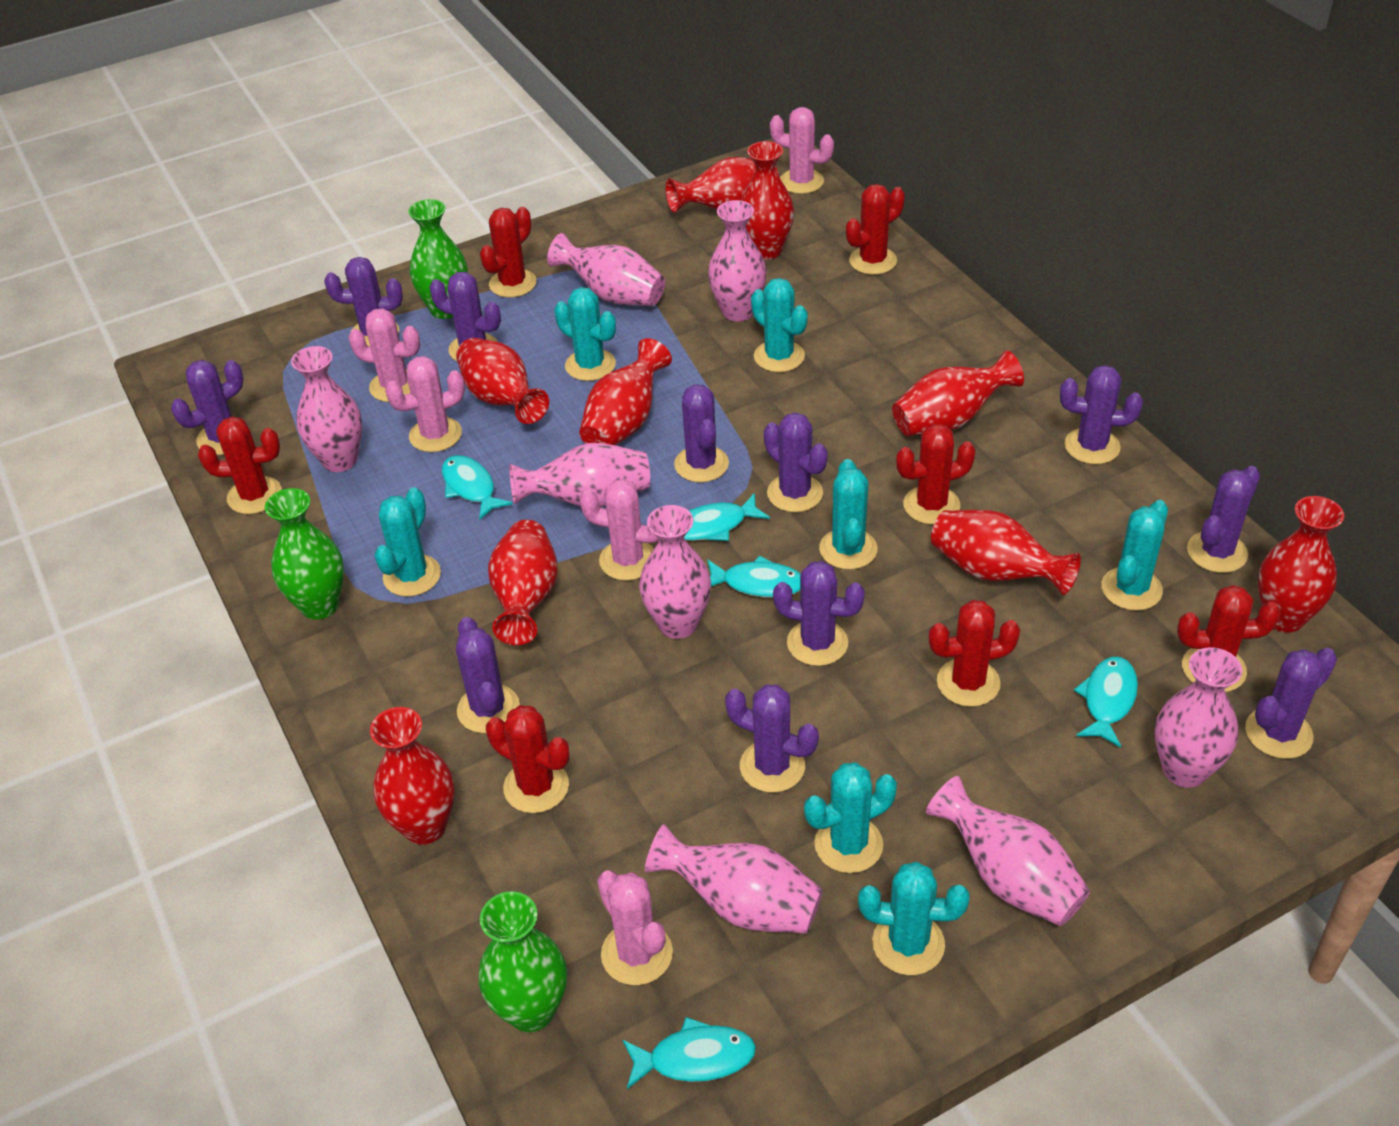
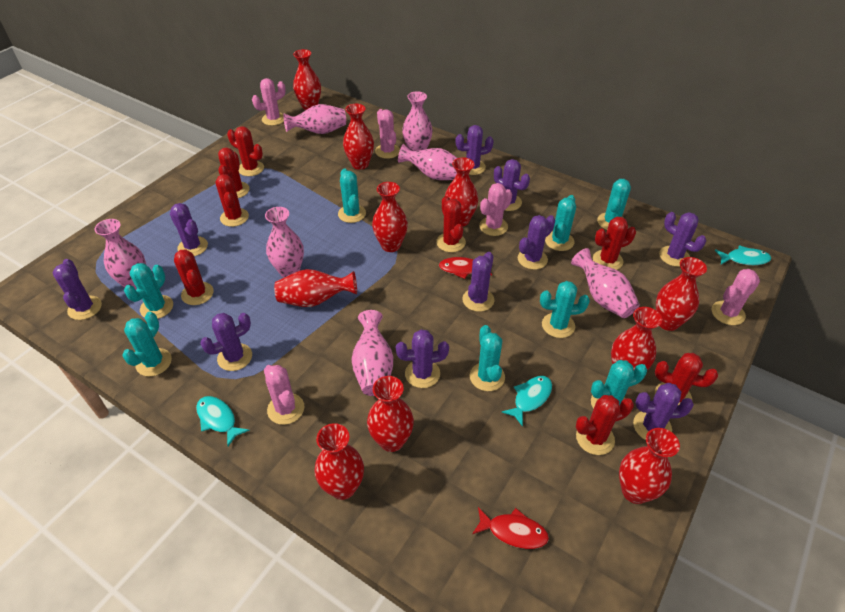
green vase: [265,488,344,620] [408,199,468,319] [478,891,567,1032] = 3 -> none = 0
pink vase: [291,346,362,472] [509,443,650,507] [547,233,665,306] [639,505,711,639] [645,824,823,934] [708,200,767,322] [926,776,1090,926] [1155,647,1242,788] = 8 -> [95,219,146,290] [265,207,304,277] [284,104,346,134] [351,310,393,396] [398,144,457,180] [402,91,432,151] [571,248,640,318] = 7
purple cactus: [171,360,243,455] [324,257,403,347] [429,272,501,361] [456,617,520,733] [674,384,729,482] [725,685,819,793] [764,412,828,512] [773,561,865,666] [1060,365,1143,464] [1187,466,1260,573] [1245,648,1337,759] = 11 -> [53,259,102,320] [170,203,208,256] [200,313,252,371] [396,329,449,388] [456,125,494,175] [462,252,494,312] [494,159,530,211] [518,215,555,270] [633,383,694,440] [659,212,706,267] = 10
red cactus: [198,416,282,514] [480,207,537,298] [486,705,569,813] [846,184,905,275] [896,424,976,525] [929,600,1020,707] [1177,585,1281,692] = 7 -> [174,249,214,305] [216,174,249,227] [218,148,250,198] [227,126,264,176] [436,196,466,252] [576,395,634,455] [593,217,636,270] [655,353,718,405] = 8
red fish: none = 0 -> [439,257,492,279] [472,507,549,549] = 2
red vase: [370,707,455,845] [456,338,549,424] [488,520,558,645] [579,338,672,445] [665,157,779,213] [741,141,794,260] [892,351,1024,436] [931,510,1081,595] [1258,496,1344,633] = 9 -> [274,269,357,307] [293,49,321,111] [314,423,364,500] [343,104,374,170] [367,376,414,452] [372,182,408,252] [445,157,478,227] [611,307,662,370] [619,428,680,504] [656,257,707,331] = 10
turquoise cactus: [374,487,441,597] [554,287,616,381] [751,278,808,372] [804,762,897,873] [819,459,877,570] [858,862,970,975] [1101,500,1168,611] = 7 -> [122,312,172,376] [124,263,173,319] [338,168,366,223] [469,325,505,391] [540,281,590,338] [545,195,576,251] [591,360,647,409] [597,179,631,230] = 8
turquoise fish: [442,455,513,520] [623,1017,756,1089] [684,493,770,541] [707,555,801,597] [1074,657,1138,748] = 5 -> [196,396,250,447] [502,376,552,427] [715,245,771,265] = 3

